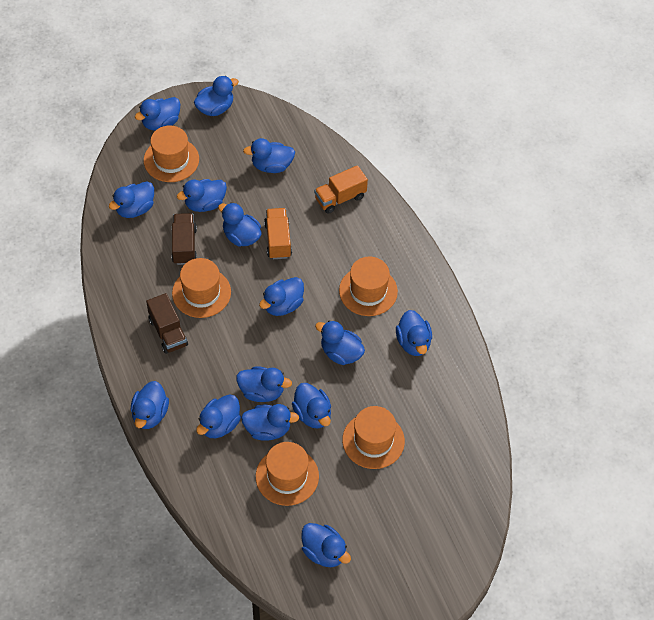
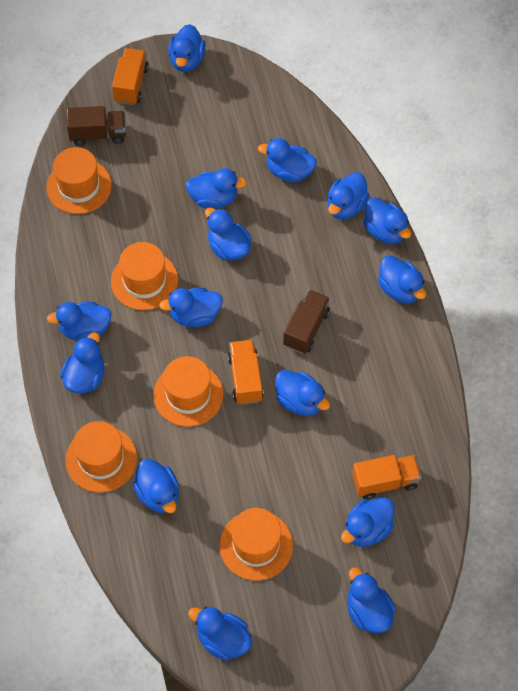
orange truck: [264,208,292,259] [314,165,368,214] = 2 -> [112,48,149,105] [227,339,264,405] [352,455,422,499] = 3

